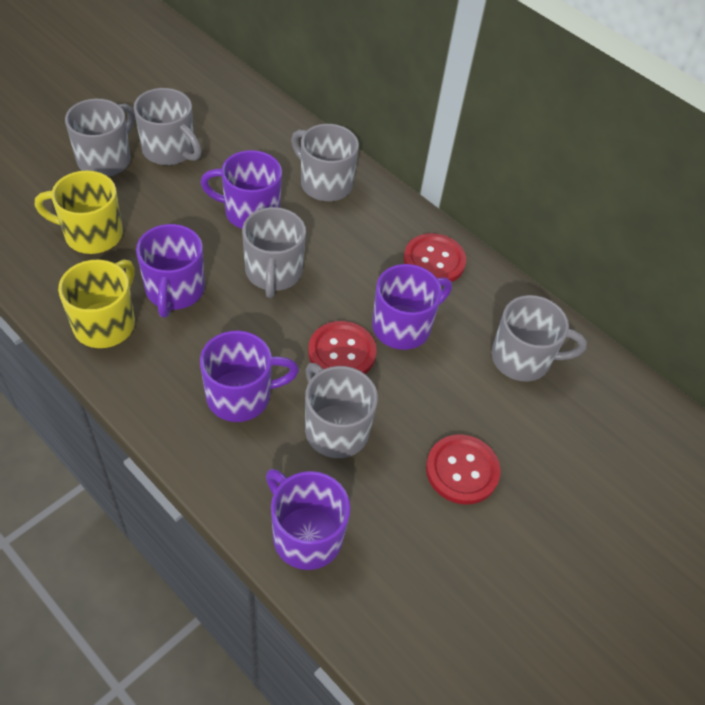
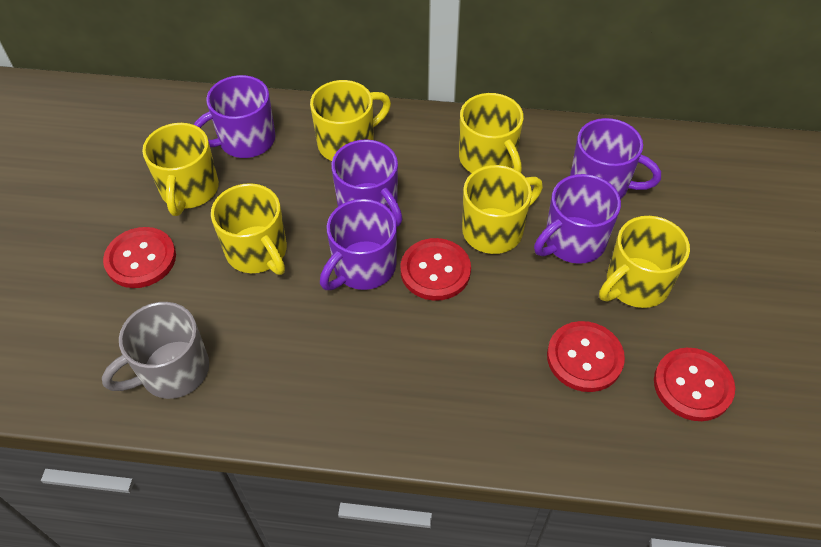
grey mug: [65,99,135,177] [134,88,202,165] [242,207,306,298] [291,124,359,201] [305,363,378,458] [491,295,587,382] = 6 -> [102,302,209,399] = 1
red button: [308,321,377,374] [404,233,466,282] [426,434,501,504] = 3 -> [103,227,176,288] [400,238,471,301] [547,321,625,392] [654,348,735,421] = 4
yellow mug: [35,171,123,254] [58,260,135,348] = 2 -> [142,123,219,216] [211,183,287,275] [310,80,391,161] [459,93,524,173] [462,165,543,254] [599,216,690,308] = 6

